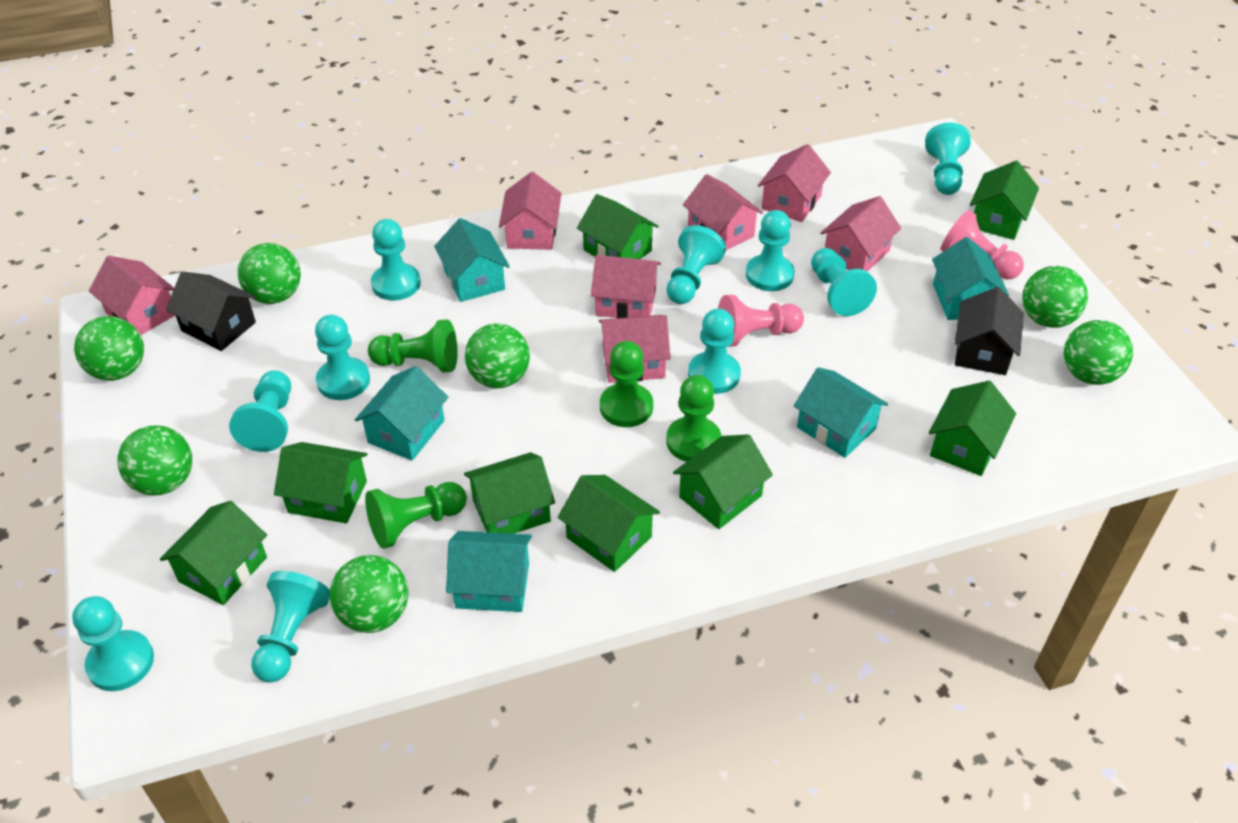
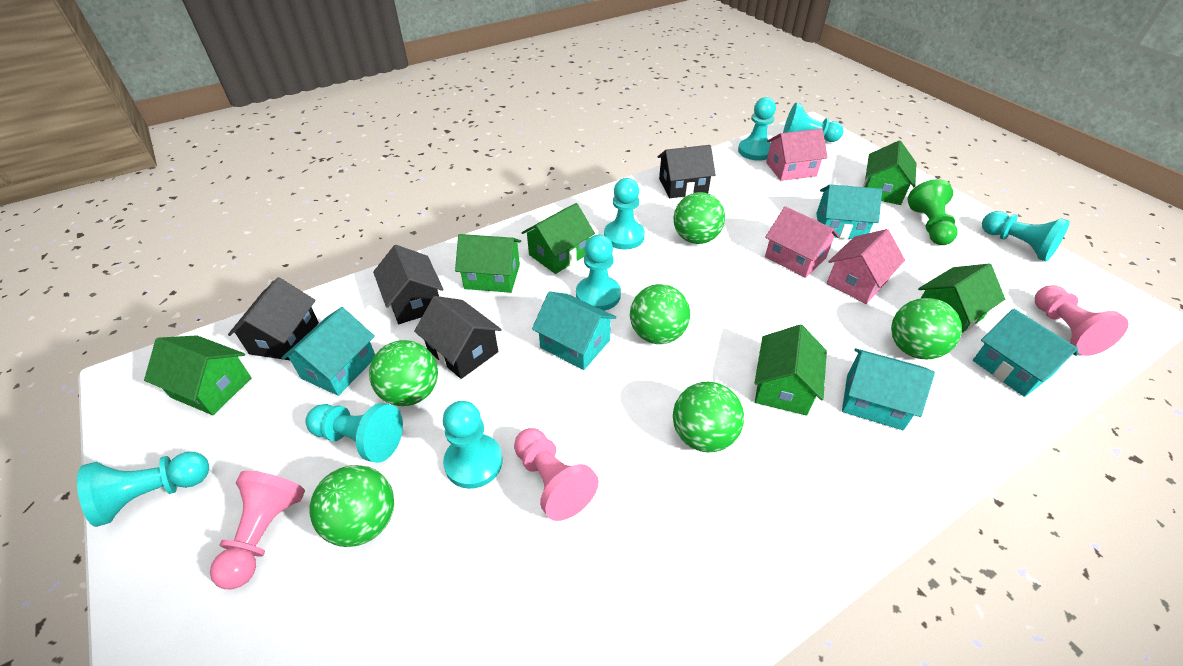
black house: [166,271,256,351] [955,287,1024,375] = 2 -> [228,277,319,360] [373,245,444,324] [414,296,502,379] [658,145,716,198] = 4
green ball: [74,316,144,381] [117,425,192,496] [238,243,301,304] [330,555,408,633] [465,323,530,388] [1022,266,1088,328] [1064,320,1133,385] = 7 -> [309,465,394,547] [369,340,438,406] [630,284,690,344] [673,382,744,452] [674,192,725,244] [891,298,962,359] = 6
green house: [160,501,267,605] [274,442,367,523] [464,452,555,534] [557,475,660,572] [577,194,659,259] [673,434,773,529] [929,381,1016,476] [970,161,1039,240] = 8 -> [144,335,251,415] [455,234,521,293] [521,203,595,274] [755,324,827,416] [863,140,917,205] [918,263,1005,333] = 6
green pawn: [365,482,467,549] [368,319,458,372] [600,341,653,427] [666,375,721,462] = 4 -> [908,179,958,245] = 1
pink house: [89,256,175,335] [499,172,561,250] [591,255,661,318] [599,315,671,383] [683,174,763,250] [758,144,831,222] [820,196,901,272] = 7 -> [765,206,839,278] [766,128,828,181] [827,229,905,304] = 3
pink pawn: [718,295,804,346] [941,210,1024,279] = 2 -> [210,471,305,589] [514,428,599,521] [1035,285,1128,356] = 3
turquoise pawn: [72,596,154,691] [229,371,291,452] [251,571,330,683] [315,315,370,400] [371,219,421,300] [666,225,726,304] [688,308,741,394] [746,210,795,291] [811,248,877,316] [925,123,971,195] = 10 -> [77,452,209,527] [306,403,403,463] [443,401,503,489] [576,235,621,311] [604,178,645,250] [738,97,776,161] [783,103,844,142] [982,211,1070,261] = 8

